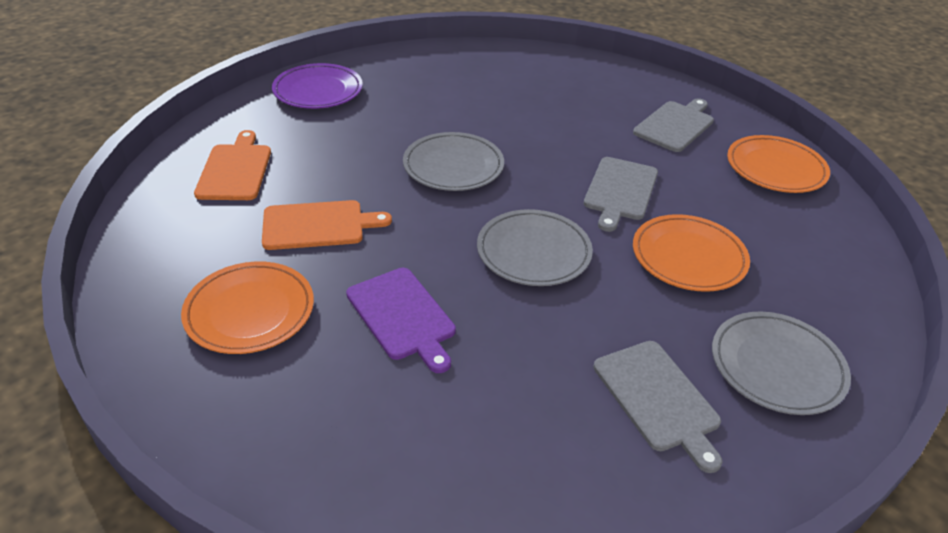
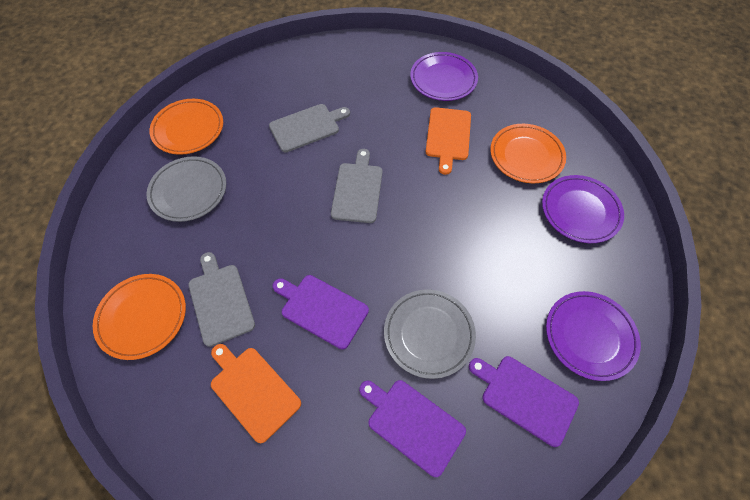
grey plate: [403,132,504,191] [477,209,593,286] [712,312,851,415] = 3 -> [147,156,226,222] [384,289,476,379] = 2
purple cutting board: [346,268,456,373] = 1 -> [272,275,369,349] [359,380,466,477] [469,356,579,447] = 3
purple plate: [272,63,363,109] = 1 -> [410,52,478,101] [542,175,624,243] [546,291,641,381] = 3

